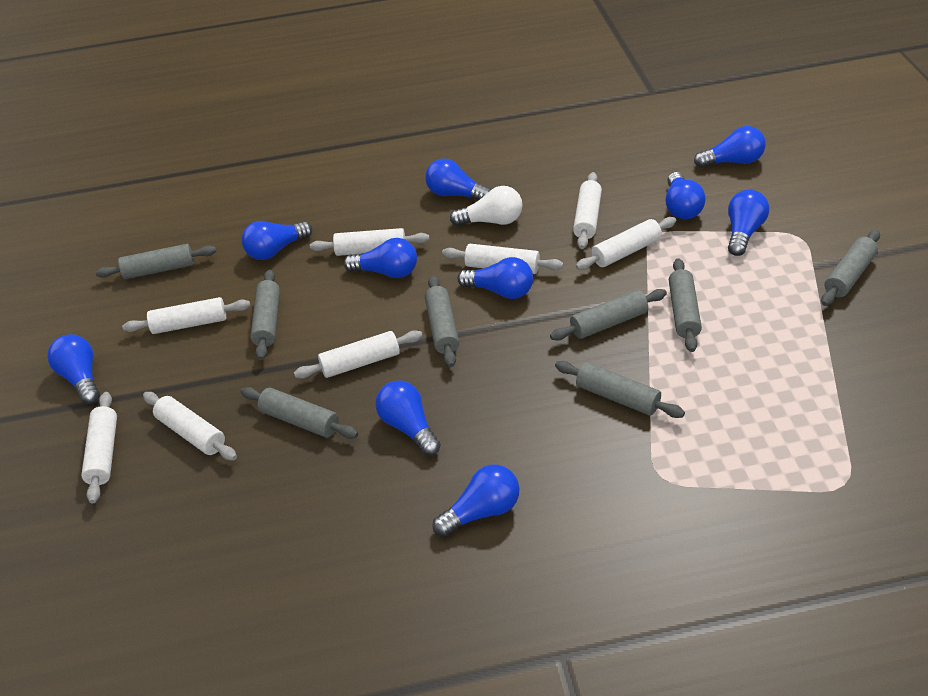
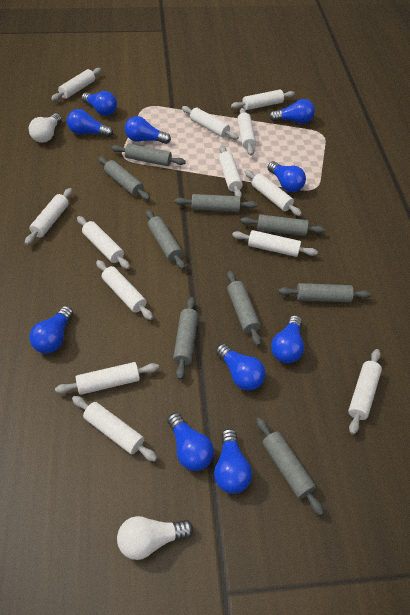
grey rolling pin: [95,244,216,279] [240,387,358,439] [250,269,280,360] [425,275,459,367] [550,289,667,340] [555,361,685,418] [669,258,702,352] [821,230,880,306] = 8 -> [98,157,150,200] [111,144,186,166] [146,210,185,270] [173,297,198,380] [175,194,257,212] [227,271,261,346] [241,214,325,236] [256,418,324,516] [279,283,371,302] = 9
white light bulb: [450,186,523,226] = 1 -> [29,114,62,143] [117,516,193,560] = 2
white rolling pin: [81,392,117,504] [122,297,251,334] [143,392,237,460] [294,330,423,379] [310,228,429,256] [442,244,564,274] [573,172,602,249] [576,217,676,270] = 8 -> [25,188,72,245] [51,68,101,101] [55,362,159,395] [72,396,157,462] [77,216,130,269] [96,260,153,320] [182,106,239,140] [219,146,243,198] [231,90,295,110] [232,230,318,257] [237,108,256,156] [245,170,302,216] [348,349,382,435] = 13

